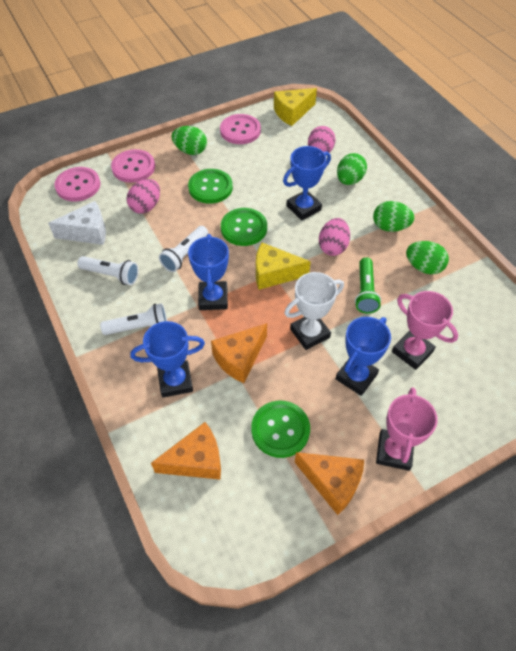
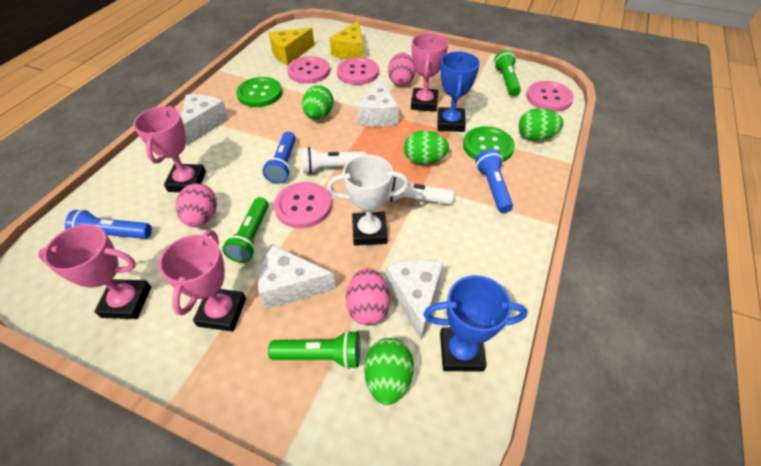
blue flashlight: none = 0 -> [65,209,152,239] [262,132,296,184] [475,149,513,213] = 3
blue trophy: [130,321,205,398] [188,234,229,310] [283,146,331,221] [335,317,391,396] = 4 -> [423,275,527,372] [437,51,480,132] = 2
green button: [188,169,233,204] [221,208,267,246] [251,401,310,458] = 3 -> [236,77,282,107] [463,126,515,162] = 2
green flashlight: [355,257,381,314] = 1 -> [222,197,269,263] [268,330,360,369] [494,50,521,96] = 3
orange cheese: [151,422,221,479] [211,323,267,383] [295,452,364,515] = 3 -> none = 0
pink button: [54,167,100,201] [111,149,155,183] [220,114,261,144] = 3 -> [274,182,332,228] [287,56,330,84] [337,57,379,85] [526,81,574,112] = 4
pink trophy: [376,387,438,471] [392,291,458,370] = 2 -> [38,224,151,319] [133,106,206,192] [159,230,246,332] [411,33,448,112] = 4
white cheese: [48,201,106,245] = 1 -> [181,94,229,146] [258,245,336,309] [357,78,399,127] [386,260,443,341] = 4
white flashlight: [77,256,139,285] [100,303,167,335] [159,226,208,272] = 3 -> [302,147,366,174] [386,177,454,205] = 2

